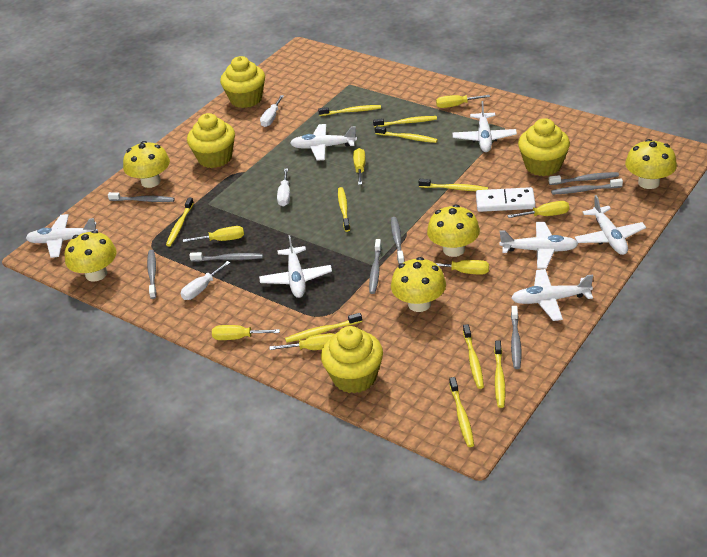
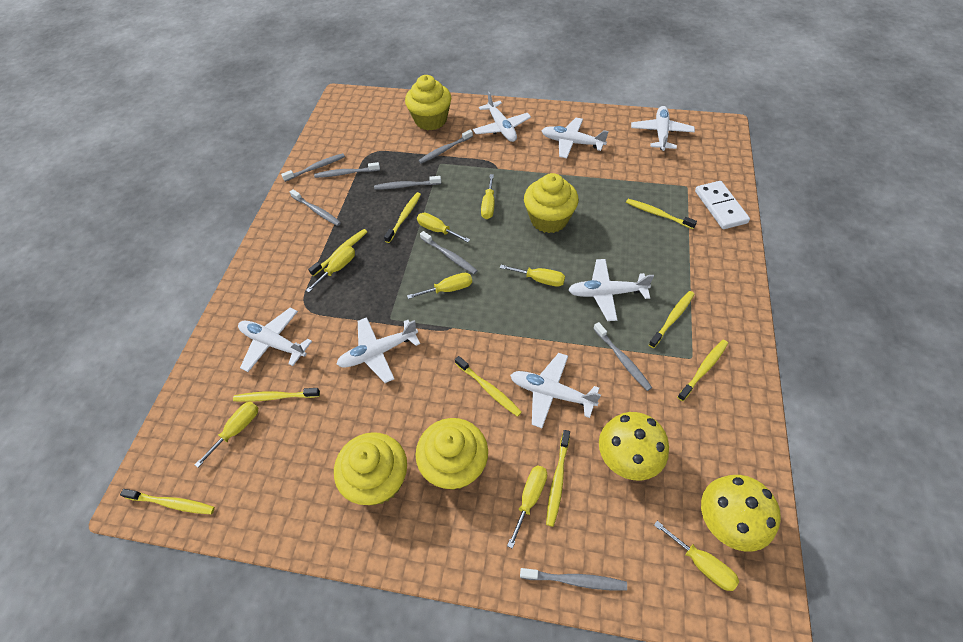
white screwdriver: [181,261,230,300] [260,95,284,127] [277,168,290,206] = 3 -> none = 0
yellow mushroom: [65,230,117,282] [123,141,170,188] [391,257,446,312] [427,204,480,257] [625,139,677,189] = 5 -> [599,412,669,481] [701,475,781,552] = 2
yellow screwdriver: [183,226,244,242] [212,325,280,340] [269,333,334,350] [353,148,366,185] [435,260,489,275] [436,95,490,108] [507,201,569,218] = 7 -> [195,402,258,468] [306,246,355,292] [407,273,472,299] [417,213,470,242] [481,174,494,219] [500,265,565,287] [507,465,547,549] [654,521,739,591] = 8
yellow toothbrush: [166,198,194,247] [285,313,362,343] [318,105,381,116] [338,187,350,232] [373,116,437,127] [375,126,438,143] [419,179,488,191] [449,377,474,447] [463,324,484,389] [494,340,505,408] = 10 -> [120,489,215,514] [233,388,320,402] [308,229,367,276] [384,192,421,243] [455,356,522,417] [546,430,570,527] [626,199,697,229] [649,291,694,348] [677,340,728,401] = 9

